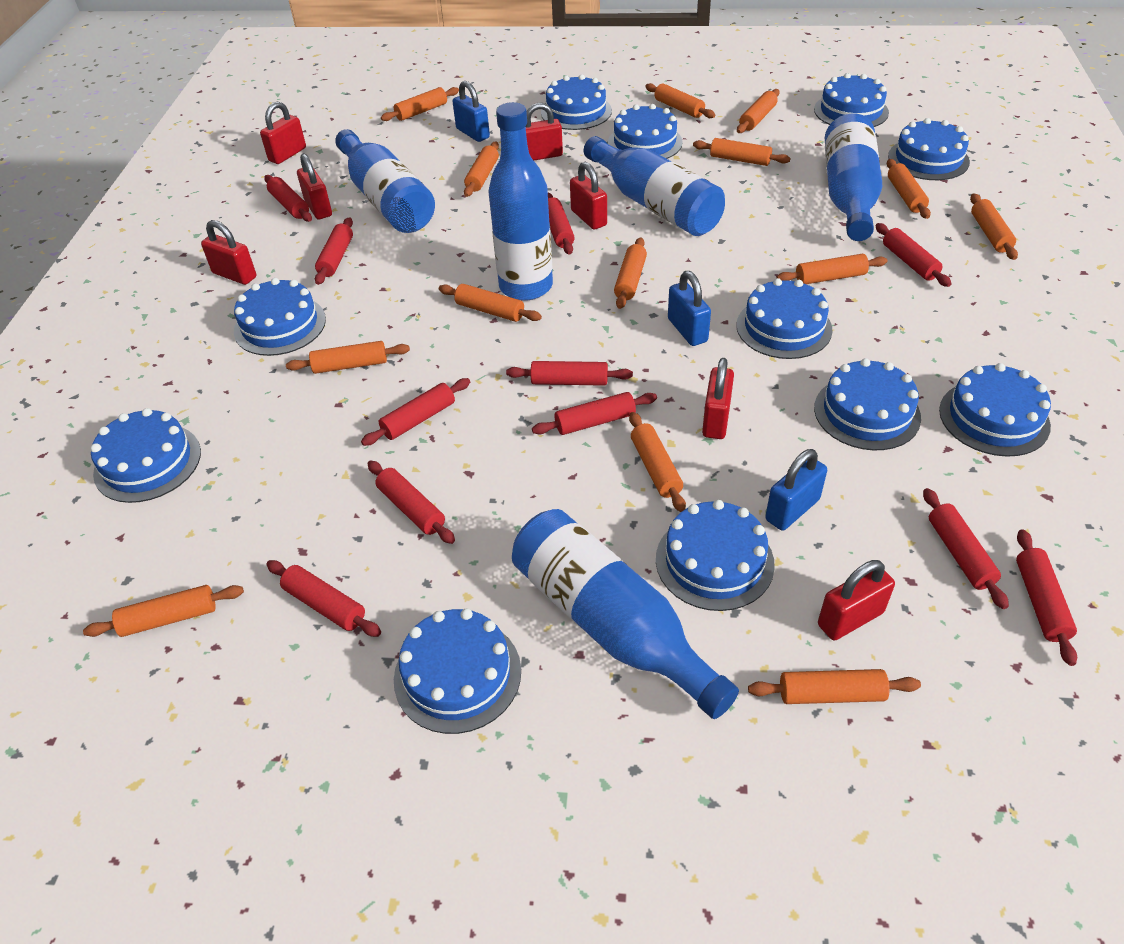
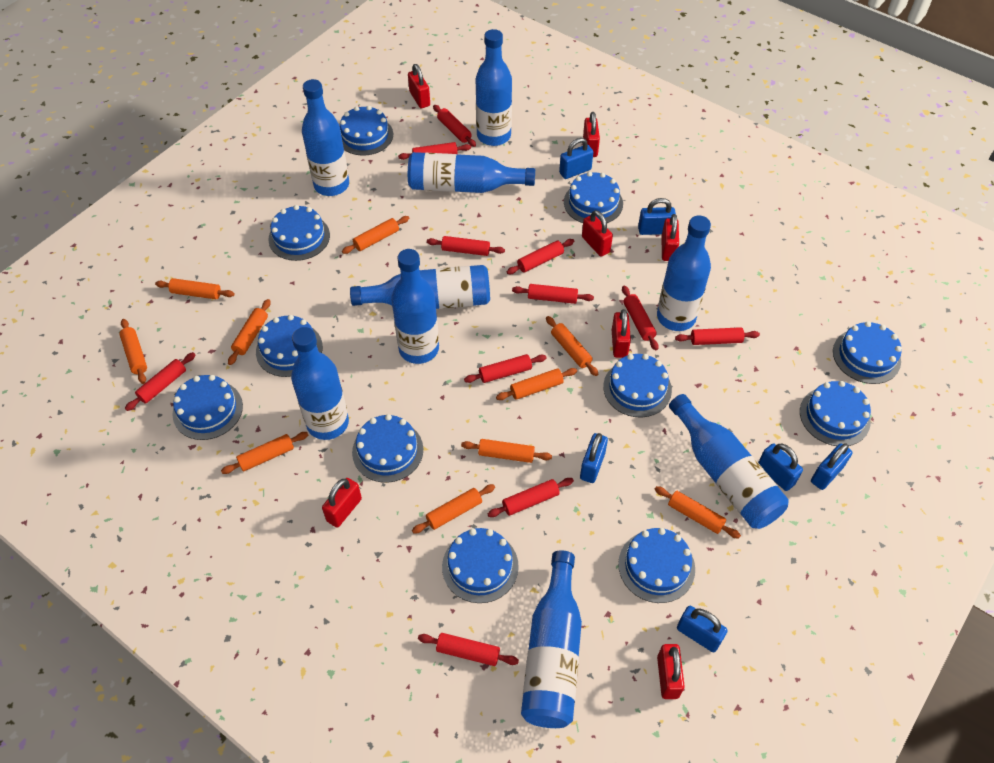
blue bottle: [335,129,435,233] [489,102,553,301] [512,509,739,719] [584,136,725,236] [825,113,882,241] = 5 -> [291,327,349,440] [302,79,349,196] [350,265,490,309] [391,249,439,364] [408,152,535,193] [476,29,512,146] [521,550,582,728] [657,215,711,331] [669,394,789,529] = 9
blue padlock: [453,81,490,142] [668,271,711,346] [765,449,827,531] = 3 -> [559,138,593,179] [580,433,608,483] [638,198,676,235] [677,606,728,652] [758,443,803,491] [811,443,853,490] = 6
orange rolling pin: [83,585,244,637] [286,341,410,374] [381,87,459,121] [439,284,542,322] [464,142,499,197] [614,237,647,309] [629,412,686,512] [645,83,715,118] [693,138,791,166] [737,89,780,133] [748,669,921,704] [776,254,887,284] [887,159,931,219] [970,193,1018,260] = 14 -> [119,319,147,384] [155,278,234,299] [221,432,308,474] [228,299,270,365] [342,216,409,254] [412,484,495,534] [461,439,552,463] [496,368,577,400] [546,316,598,376] [654,486,741,539] = 10

